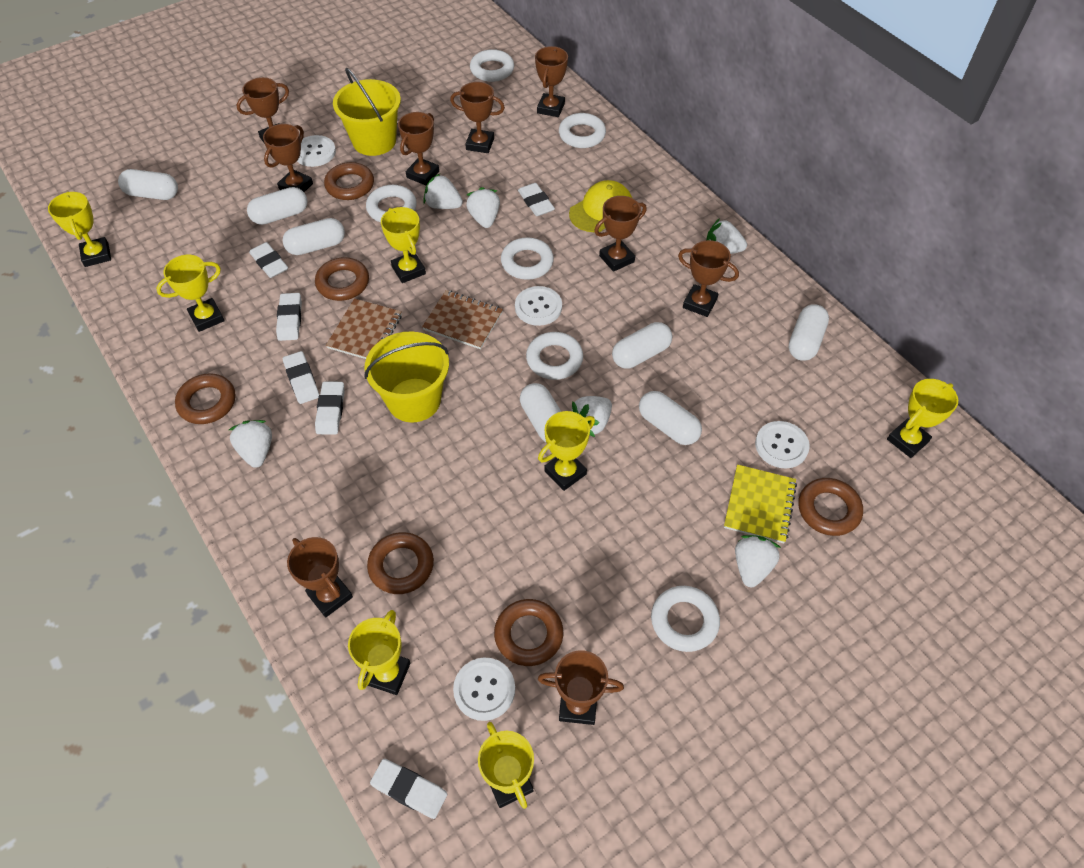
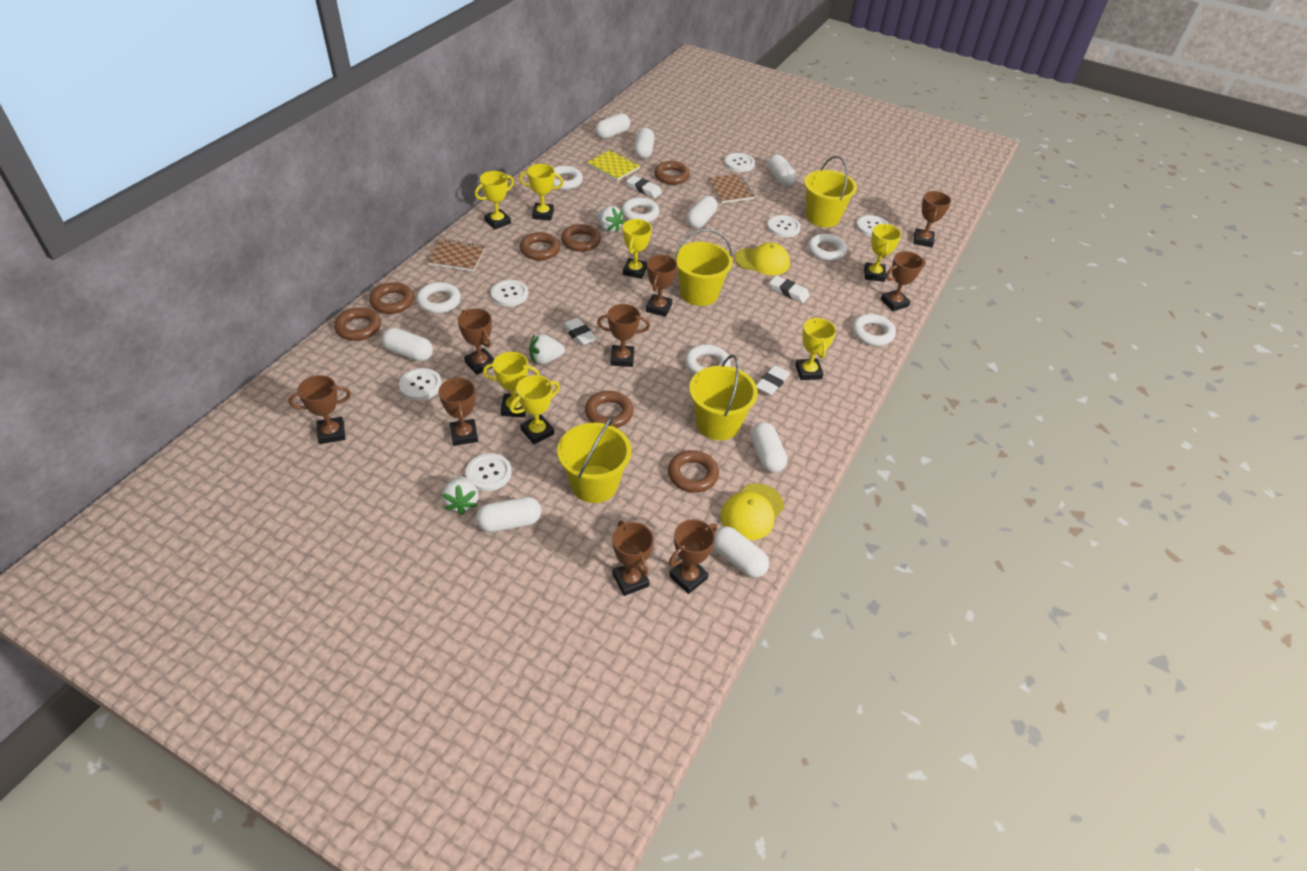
brown ring: [175,373,235,424] [315,257,369,301] [324,162,374,200] [367,532,434,594] [494,599,563,666] [799,478,863,536] = 6 -> [334,308,381,341] [369,282,414,314] [520,232,560,260] [561,224,601,252] [585,391,634,428] [654,161,690,185] [668,450,719,493] = 7
white button: [297,135,336,167] [453,658,515,721] [515,286,562,326] [755,421,810,468] = 4 -> [399,368,442,400] [466,453,512,491] [491,280,528,306] [724,153,755,172] [767,215,801,237] [856,215,889,237] = 6
white capsule: [118,169,178,200] [247,187,307,225] [282,218,345,255] [520,383,562,442] [612,322,672,368] [639,391,702,445] [788,304,829,361] = 7 -> [382,328,433,361] [476,497,541,532] [595,113,630,139] [634,128,654,159] [687,196,717,228] [713,526,769,578] [751,422,787,473] [768,155,797,186] = 8
white eraser: [249,242,288,278] [276,293,302,341] [283,351,319,404] [315,381,345,435] [370,759,447,819] [518,183,555,216] = 6 -> [562,318,597,346] [626,175,662,198] [756,365,790,395] [769,275,810,303] = 4
white strawberry: [229,420,272,468] [423,174,463,209] [466,187,500,228] [571,396,612,437] [706,218,747,254] [735,535,781,587] = 6 -> [442,476,478,515] [529,334,565,364] [596,206,624,233] = 3
yellow bucket: [333,68,401,156] [364,331,449,423] = 2 -> [557,416,632,503] [674,229,733,306] [689,355,758,440] [804,156,857,227] = 4
yellow cap: [569,180,632,232] = 1 -> [721,484,784,540] [735,243,790,275] = 2

